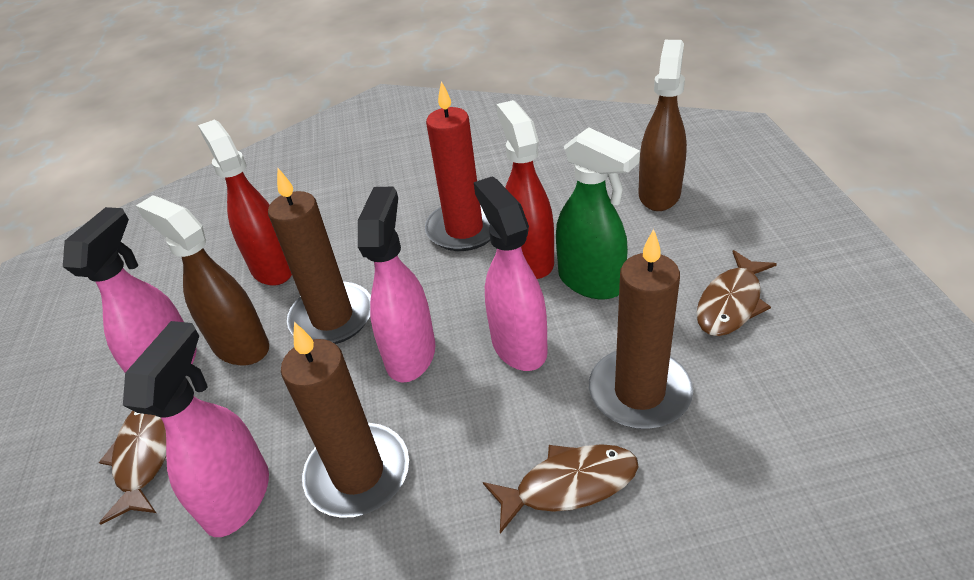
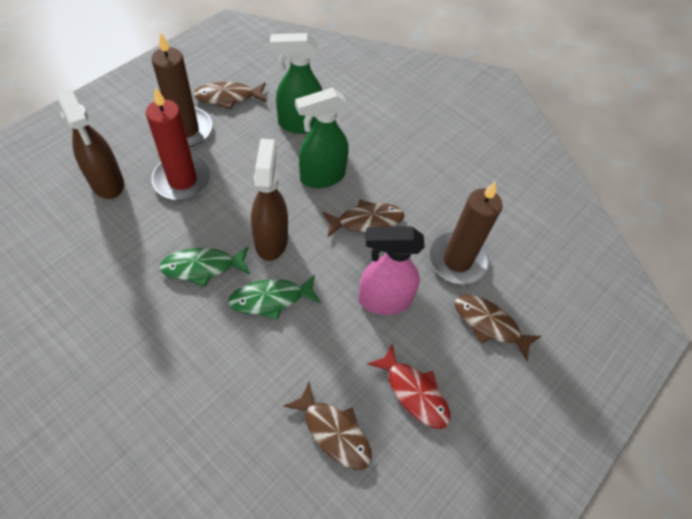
brown candle: [268,168,371,344] [281,322,409,518] [589,229,693,429] = 3 -> [151,33,212,147] [429,181,503,285] = 2
brown fish: [99,411,166,525] [483,444,639,534] [697,250,777,336] = 3 -> [193,82,267,109] [283,381,372,470] [322,199,404,238] [454,295,541,361] = 4
green fish: none = 0 -> [159,247,250,287] [228,275,321,320] = 2
green spray bottle: [556,127,640,299] = 1 -> [270,33,323,134] [295,87,349,188] = 2
pink spray bottle: [63,207,197,372] [123,321,269,537] [358,187,436,383] [474,176,548,371] = 4 -> [358,226,425,315] = 1
red fish: none = 0 -> [367,343,451,429] = 1
red spray bottle: [198,119,292,286] [497,100,554,279] = 2 -> none = 0

